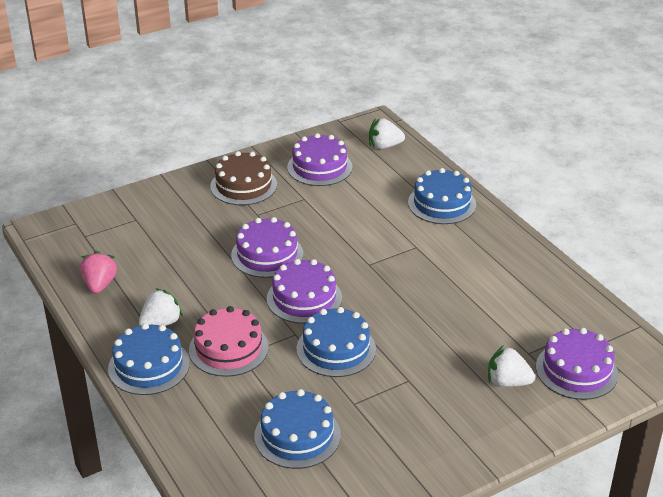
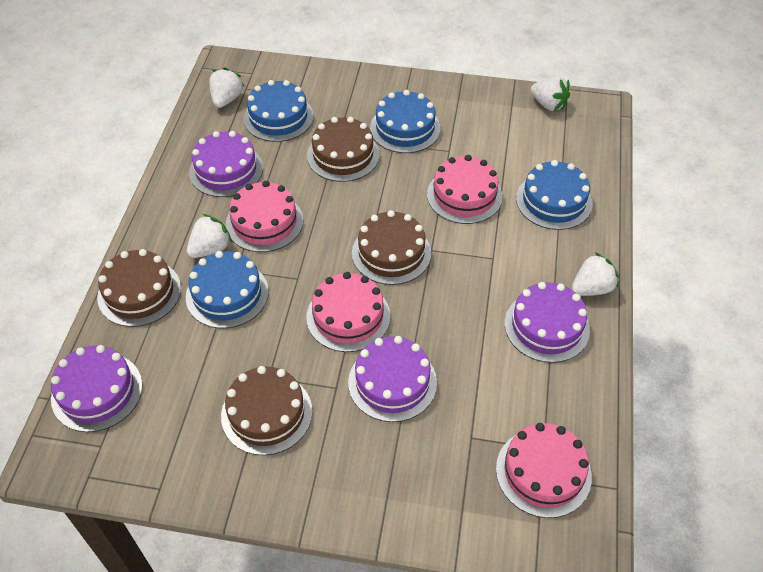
brown cake: [210,151,277,205] = 1 -> [97,249,181,327] [221,366,312,455] [307,117,379,182] [352,210,431,285] = 4
pink cake: [189,306,269,377] = 1 -> [226,181,303,252] [306,272,390,352] [427,155,503,224] [496,423,592,518] = 4
pink strawberry: [80,251,117,294] = 1 -> none = 0
white strawberry: [139,288,183,326] [369,118,405,149] [488,345,535,387] = 3 -> [187,214,232,258] [209,68,244,108] [531,76,570,111] [572,252,619,296] = 4

